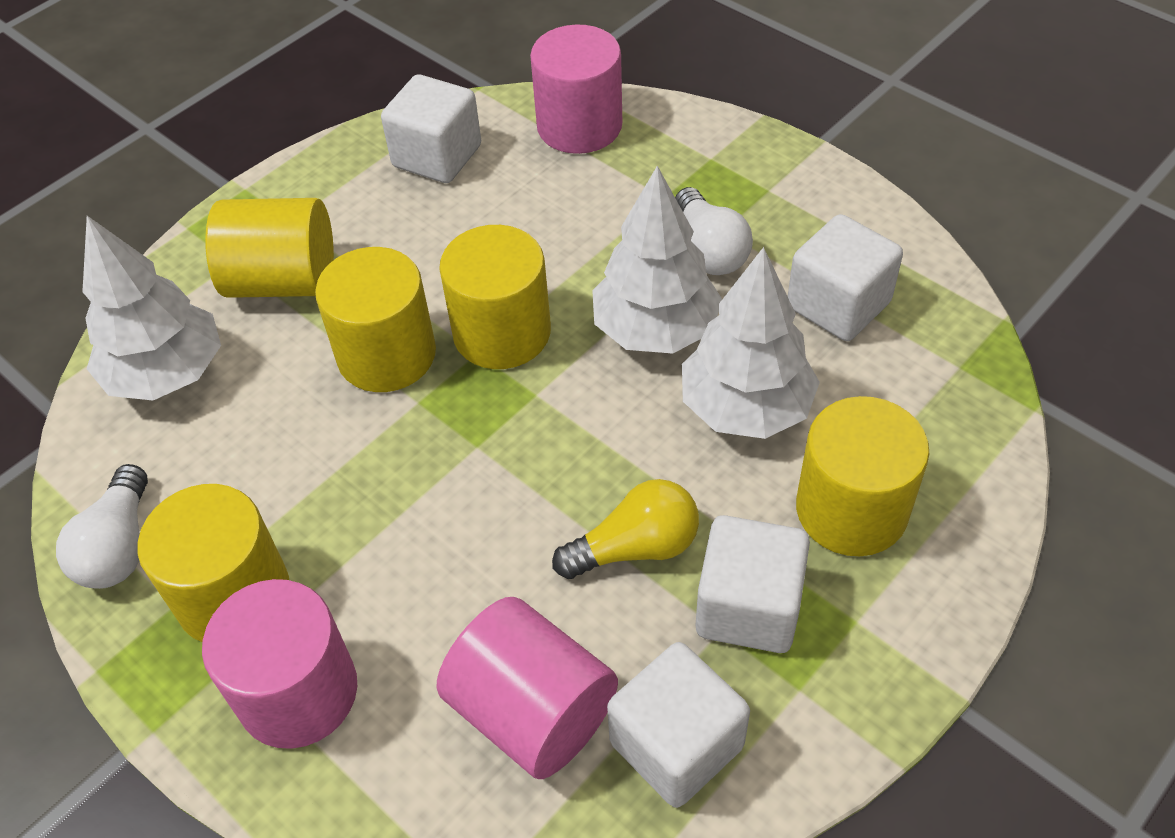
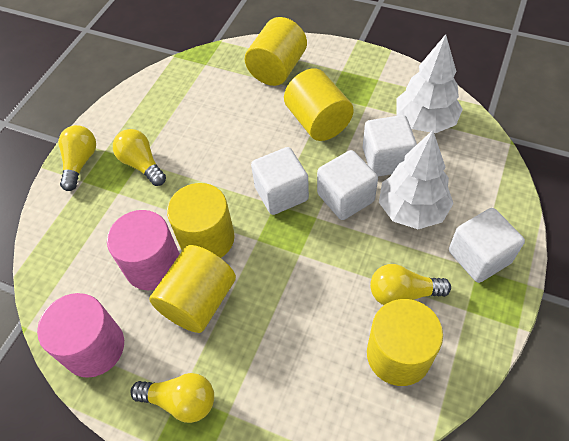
pink cylinder: [202,579,357,749] [436,597,618,779] [530,25,622,154] = 3 -> [37,293,124,378] [107,210,180,290] = 2
white light bulb: [56,464,148,589] [675,187,753,275] = 2 -> none = 0
white tree: [82,216,221,400] [592,166,722,354] [682,247,820,439] = 3 -> [379,130,454,229] [396,34,463,133] = 2
yellow light bulb: [552,479,699,579] = 1 -> [58,125,96,191] [113,129,166,186] [130,373,214,423] [370,264,451,305] = 4

